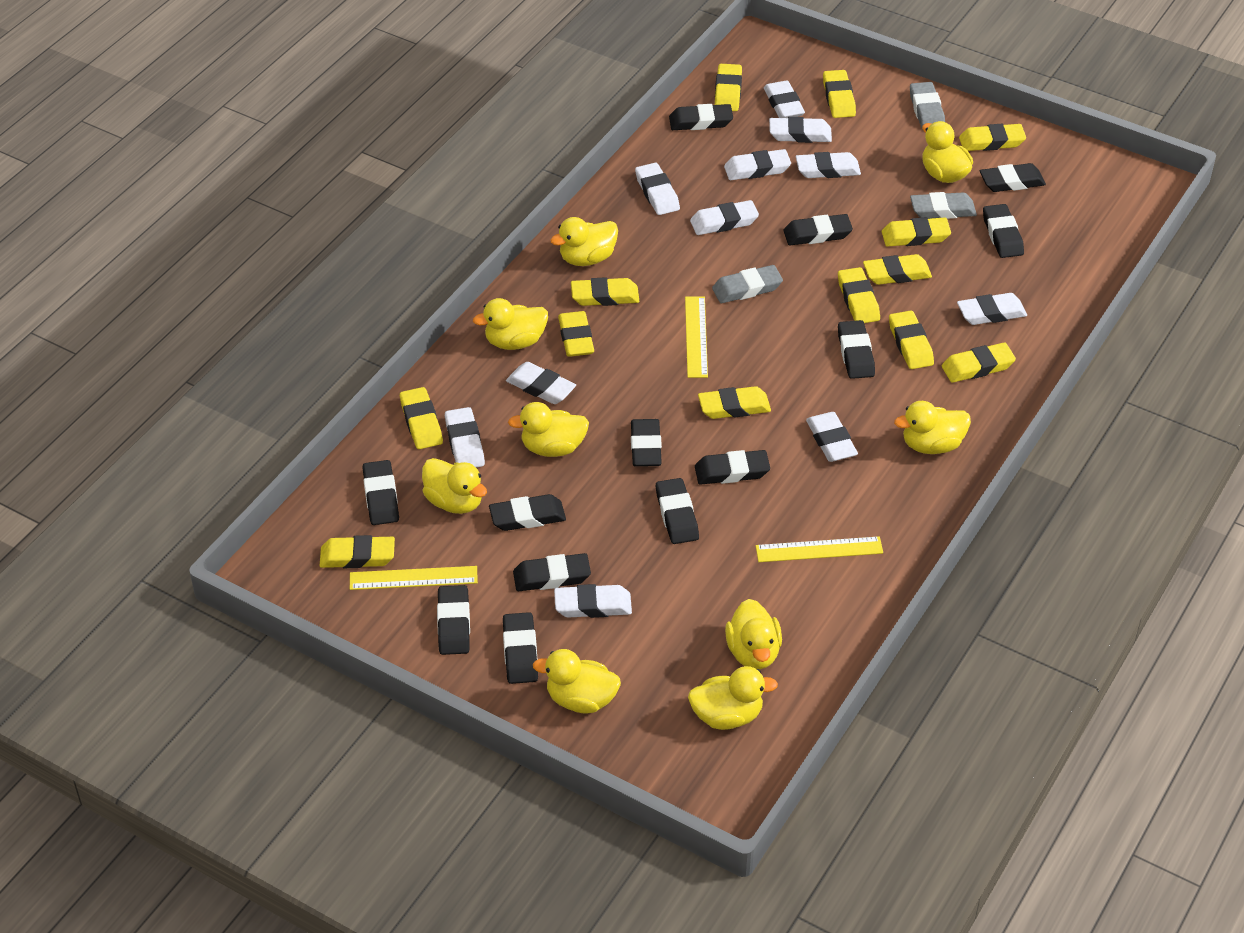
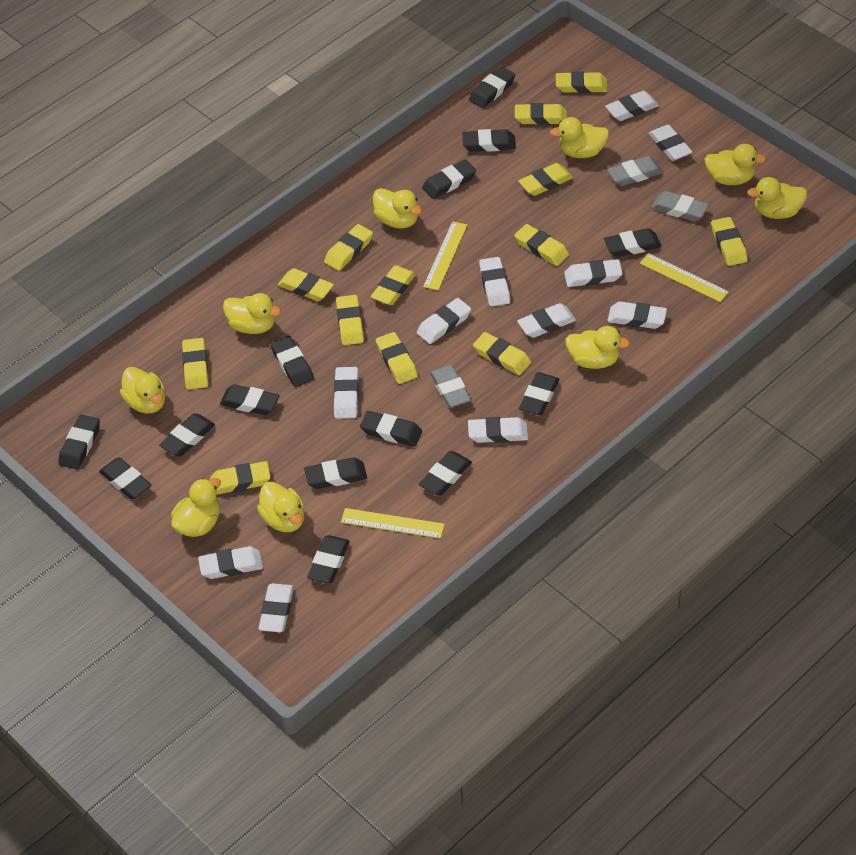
black eraser: [362,460,399,525] [437,585,470,655] [489,494,566,531] [503,612,538,684] [513,553,591,591] [631,419,662,467] [656,478,699,544] [669,104,733,130] [695,450,770,485] [783,214,853,245] [838,320,875,379] [980,163,1046,192] [983,204,1024,258] = 13 -> [58,415,100,469] [99,457,152,499] [159,413,215,456] [220,384,280,415] [271,336,314,387] [304,458,367,489] [307,535,350,584] [360,411,422,447] [419,451,472,496] [422,160,476,199] [462,129,516,152] [469,67,515,108] [519,372,559,415] [604,228,662,257] = 14

